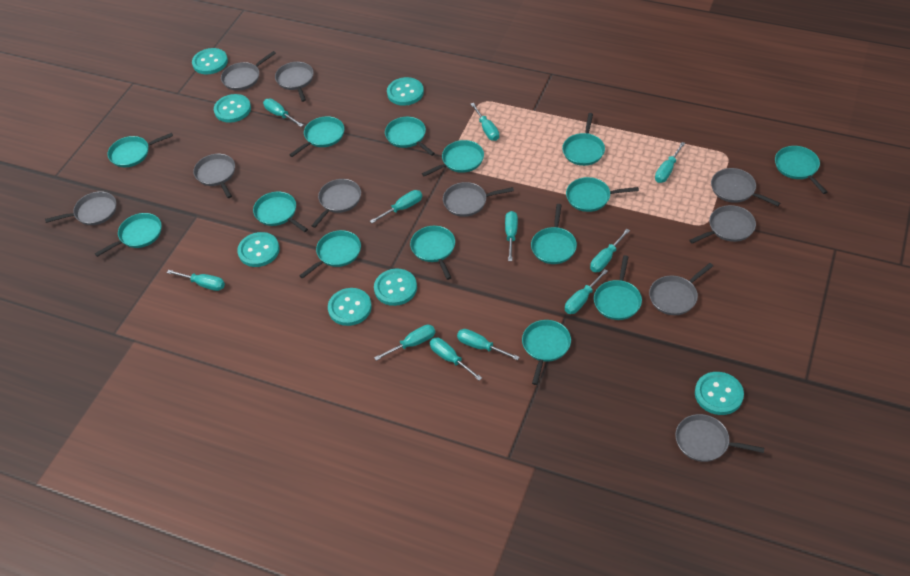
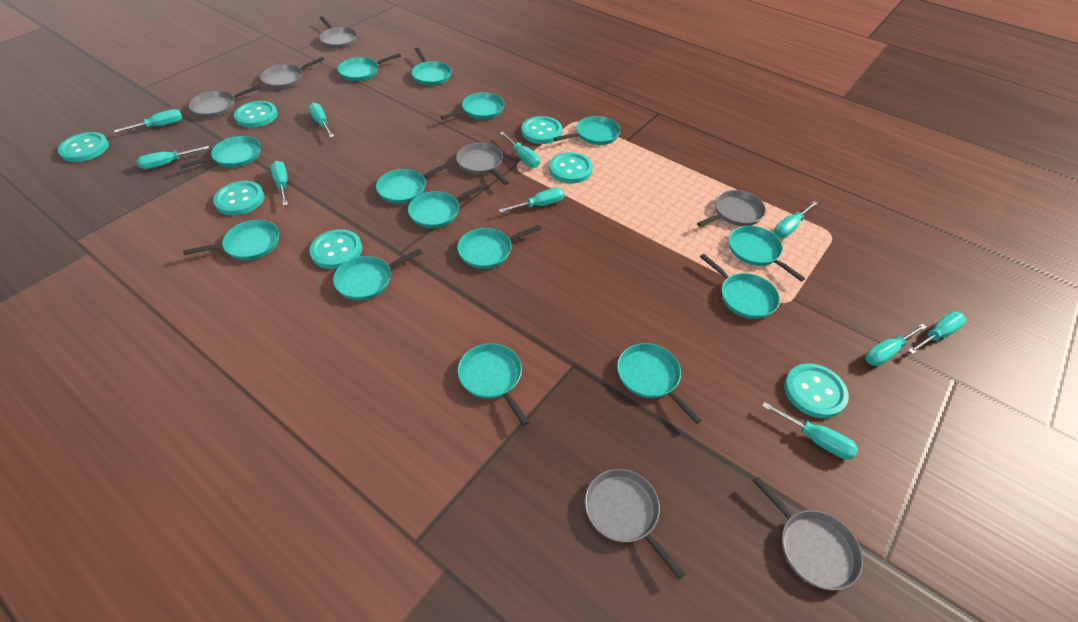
grey pan: [45,191,116,225] [193,154,235,198] [221,51,276,91] [275,62,314,102] [311,179,361,228] [443,182,514,217] [649,263,713,315] [675,414,764,462] [689,205,756,244] [711,168,780,206] = 10 -> [189,86,261,118] [260,57,324,89] [319,16,357,49] [456,143,509,185] [585,469,685,579] [697,190,766,227] [752,476,863,590] = 7
turquoise screwdriver: [167,270,225,291] [263,98,303,127] [370,190,422,223] [374,325,435,361] [430,338,482,381] [457,329,520,360] [471,103,499,141] [505,211,518,261] [565,269,608,314] [590,229,630,272] [655,142,685,183] = 11 -> [114,109,183,133] [136,146,209,169] [271,161,288,206] [308,103,334,138] [499,188,565,213] [500,132,540,168] [762,402,858,460] [774,201,818,238] [865,324,927,366] [908,312,966,354] = 10

